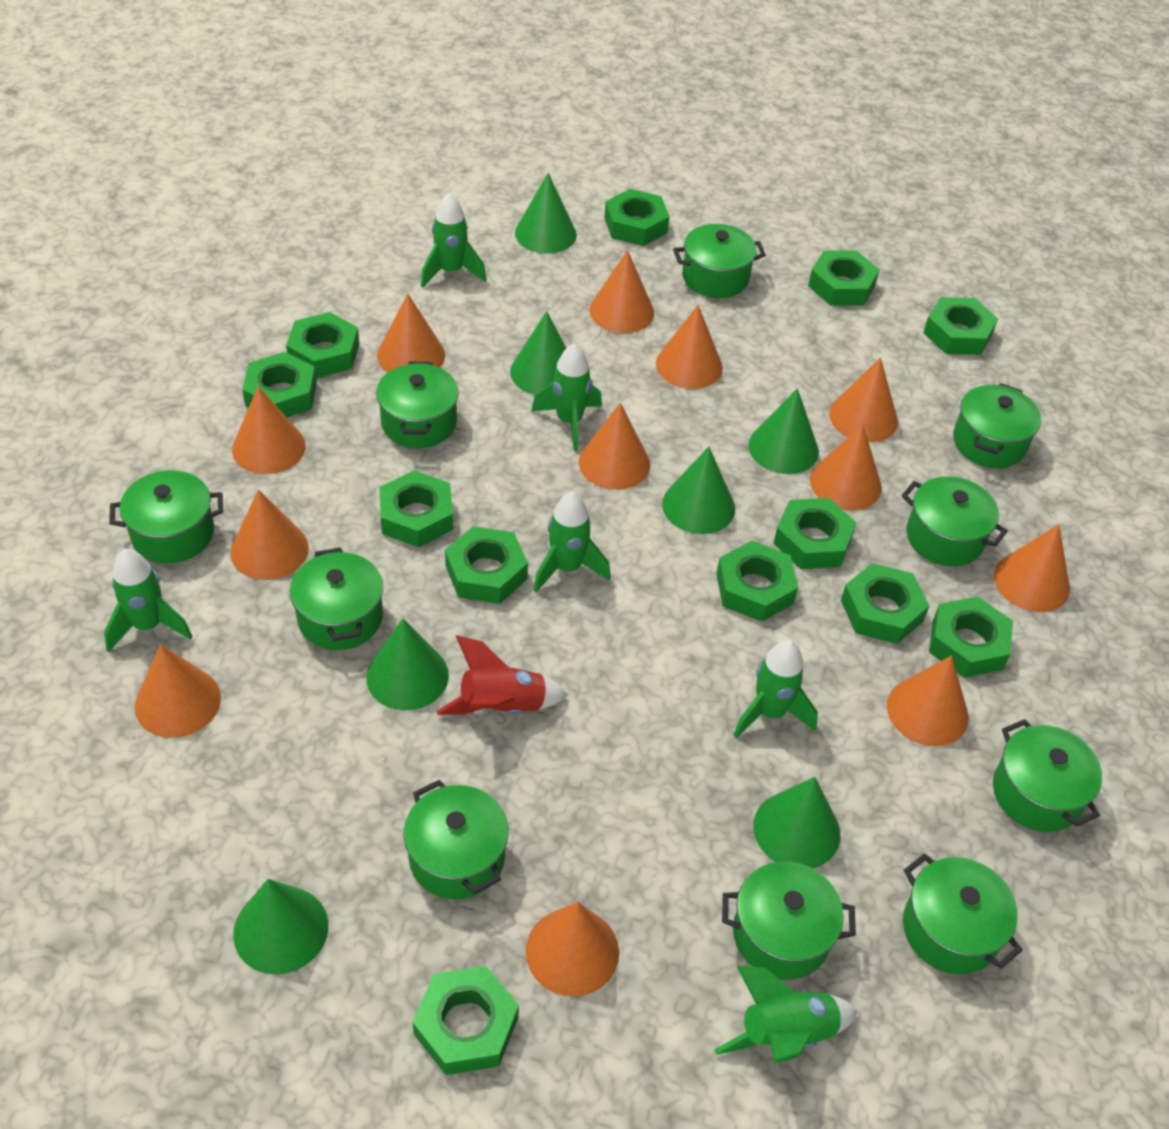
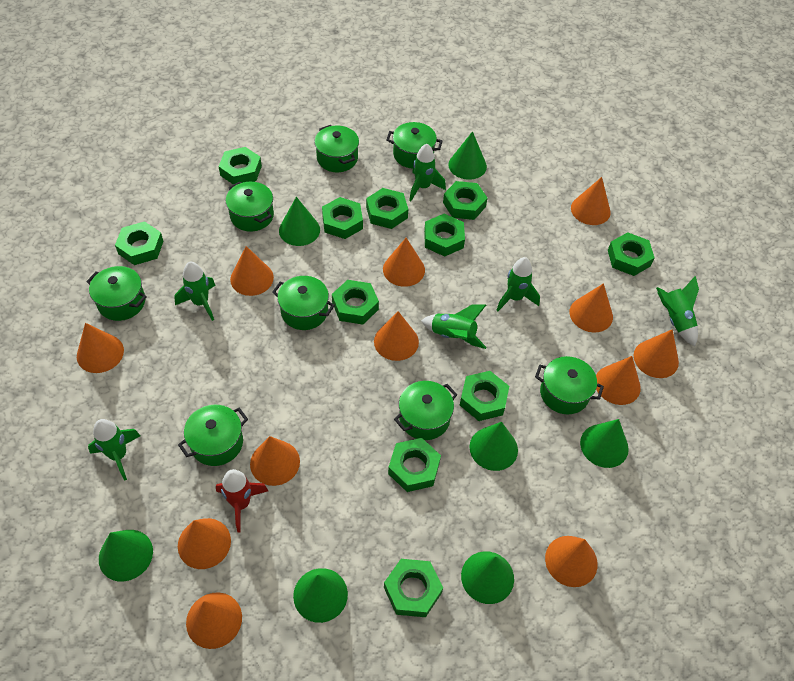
green nut: [242,352,317,417] [286,312,359,378] [379,470,453,547] [412,966,519,1075] [445,526,528,604] [604,189,670,246] [716,541,798,622] [773,498,857,569] [808,251,880,305] [841,563,929,644] [923,297,998,355] [929,596,1013,678] = 12 -> [115,221,164,265] [218,147,262,185] [322,197,363,239] [332,280,379,325] [366,188,408,229] [384,559,443,617] [388,438,441,492] [424,214,465,257] [443,181,487,220] [460,371,509,421] [608,232,654,276] = 11
green pot: [109,470,223,563] [290,547,383,650] [376,361,459,448] [404,780,509,899] [673,224,766,298] [722,861,856,979] [902,476,1008,566] [903,853,1023,974] [953,383,1041,468] [993,719,1102,832] = 10 -> [86,266,147,321] [178,405,248,466] [226,182,274,232] [272,276,335,330] [314,125,359,172] [386,122,442,169] [394,381,457,440] [535,356,604,414] = 8

